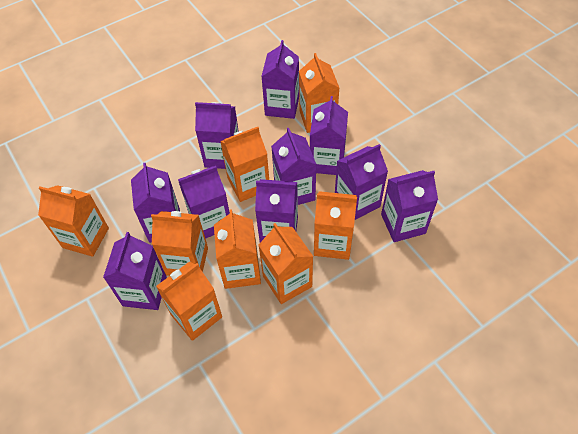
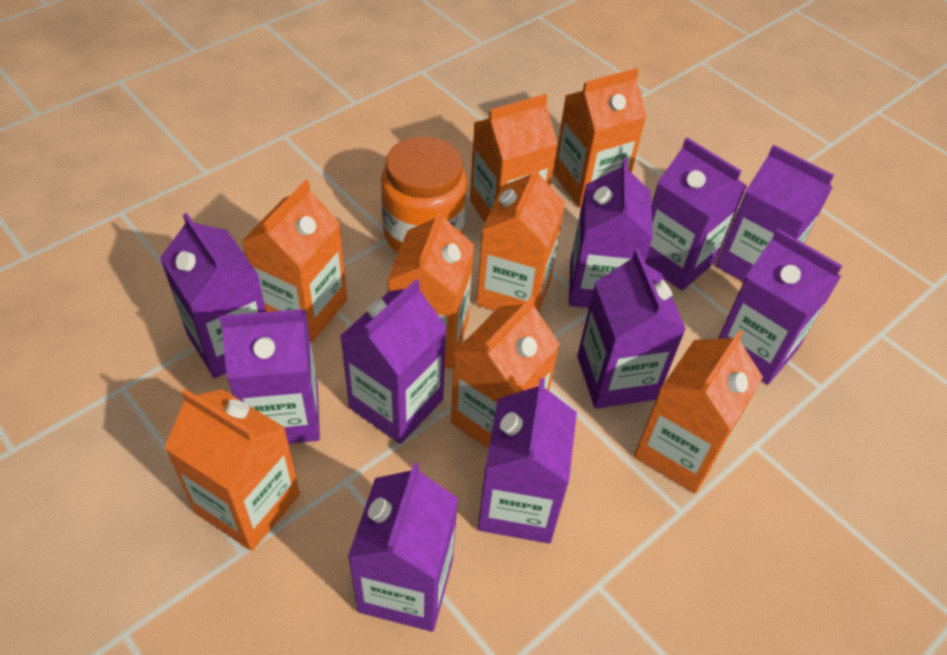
orange jar: none = 0 -> [381,136,467,253] = 1

